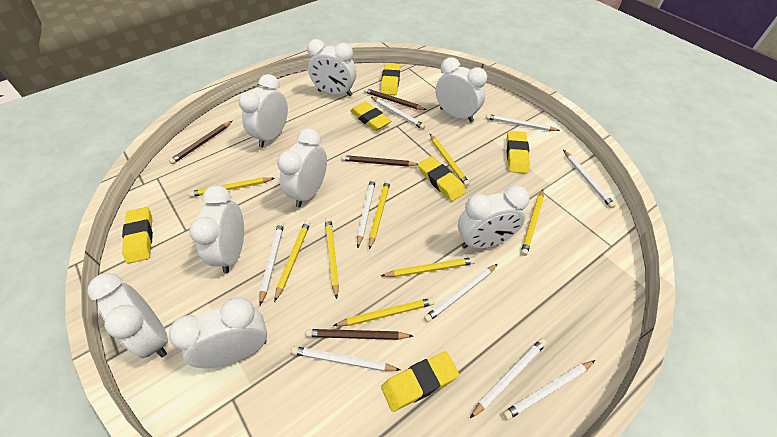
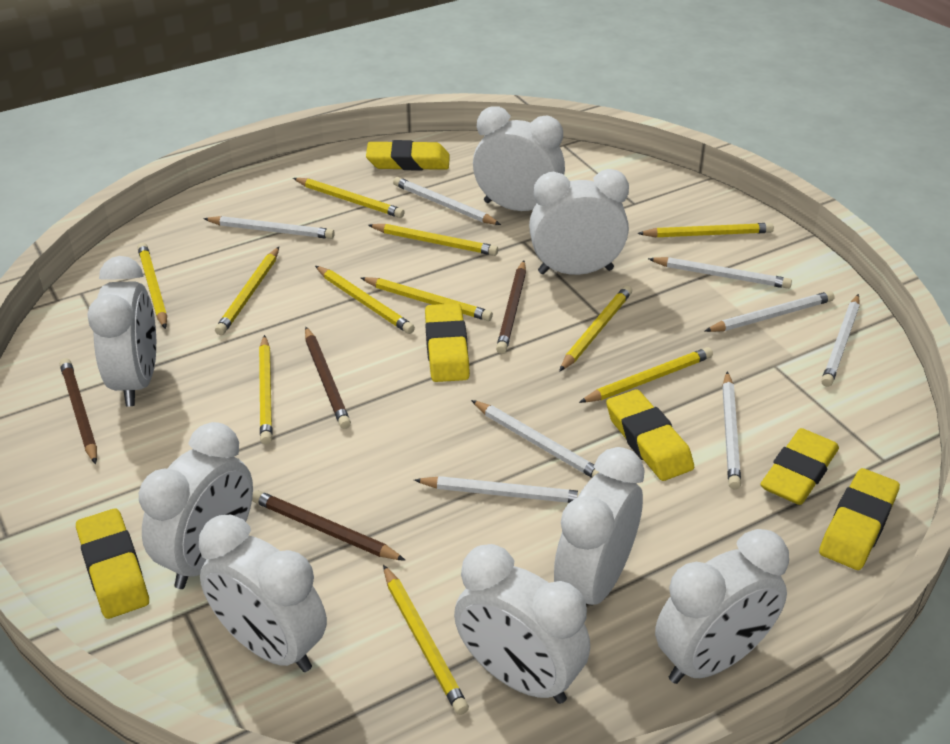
white pencil: [259,222,284,305] [291,346,400,371] [357,178,376,248] [371,97,425,129] [424,264,498,322] [470,338,547,418] [486,114,560,131] [503,360,595,420] [563,150,616,208] = 9 -> [203,216,335,239] [393,177,501,225] [414,476,581,503] [471,400,600,478] [648,257,792,289] [705,291,834,332] [722,371,741,489] [821,294,859,387] = 8
yellow pencil: [189,177,275,197] [274,220,310,302] [325,217,339,299] [333,298,435,326] [369,180,390,249] [381,257,475,277] [430,134,470,187] [521,190,544,256] = 8 -> [138,243,167,329] [215,247,279,335] [259,335,273,445] [293,178,405,218] [315,266,415,334] [361,277,493,321] [368,224,498,256] [383,565,469,715] [559,285,632,372] [579,347,713,403] [637,223,774,238] = 11

